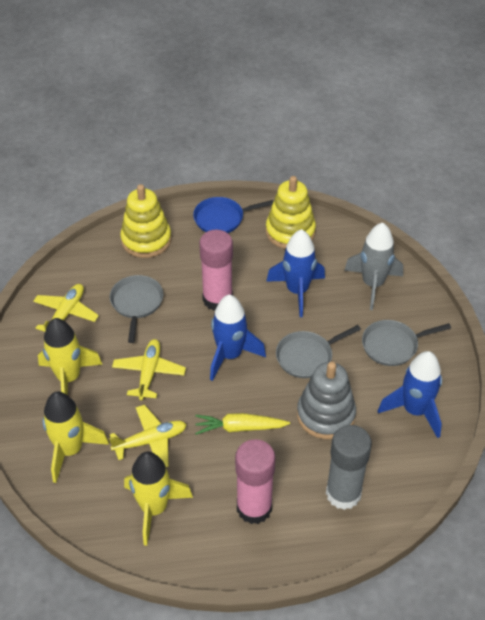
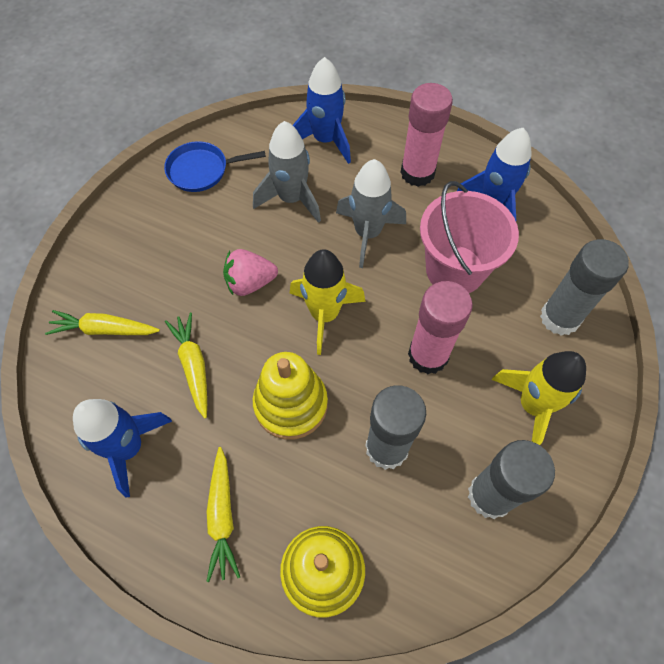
grey glue stick: [326,425,372,510] = 1 -> [365,386,426,470] [468,440,555,519] [540,239,629,336] = 3
grey pan: [110,275,163,343] [276,325,361,378] [362,320,451,366] = 3 -> none = 0
grey rocket: [344,222,403,310] = 1 -> [253,121,321,223] [336,159,406,268] = 2
grey stacking toy: [297,362,356,439] = 1 -> none = 0
pink bucket: none = 0 -> [420,181,519,293] = 1
pink strawberry: none = 0 -> [223,249,278,296] = 1
yellow carrot: [195,413,290,435] = 1 -> [45,310,160,335] [165,313,207,419] [206,447,240,582] = 3
yellow plane: [33,284,99,332] [109,405,187,467] [112,339,186,400] = 3 -> none = 0
yellow rocket: [38,318,103,395] [42,392,109,483] [124,452,193,546] = 3 -> [290,249,365,355] [491,351,586,445] = 2

